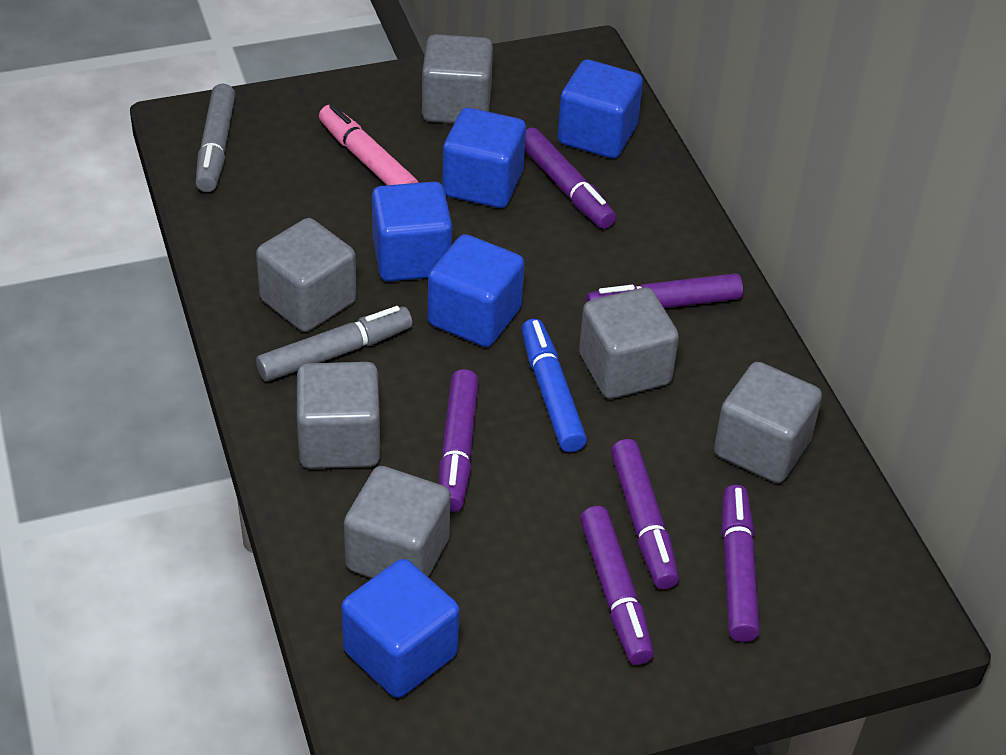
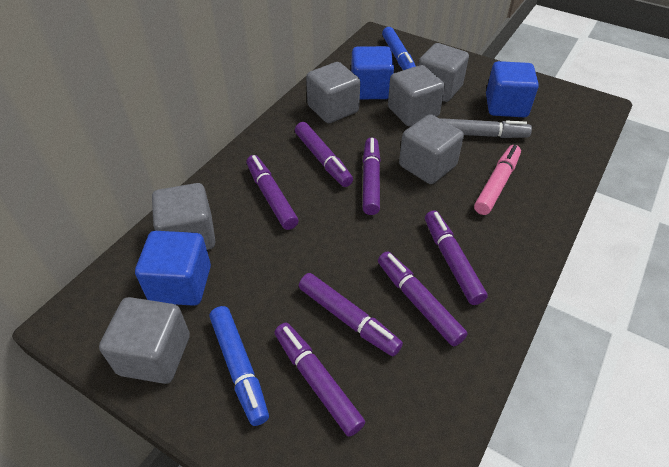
blue cube: [341,559,460,698] [372,182,452,282] [428,234,524,347] [442,108,526,208] [558,60,643,159] = 5 -> [135,231,211,306] [351,46,394,99] [486,61,539,117] = 3
blue marker: [521,319,587,452] = 1 -> [210,306,269,426] [382,27,416,70] = 2
grey marker: [196,84,235,192] [256,306,412,382] = 2 -> [440,118,532,138] = 1
purple marker: [439,369,479,512] [525,127,616,229] [580,506,654,665] [586,273,743,308] [611,439,679,589] [721,485,760,642] = 6 -> [246,155,299,230] [274,323,365,437] [295,122,353,187] [299,273,403,356] [363,138,381,215] [378,252,468,347] [425,210,488,305] = 7

